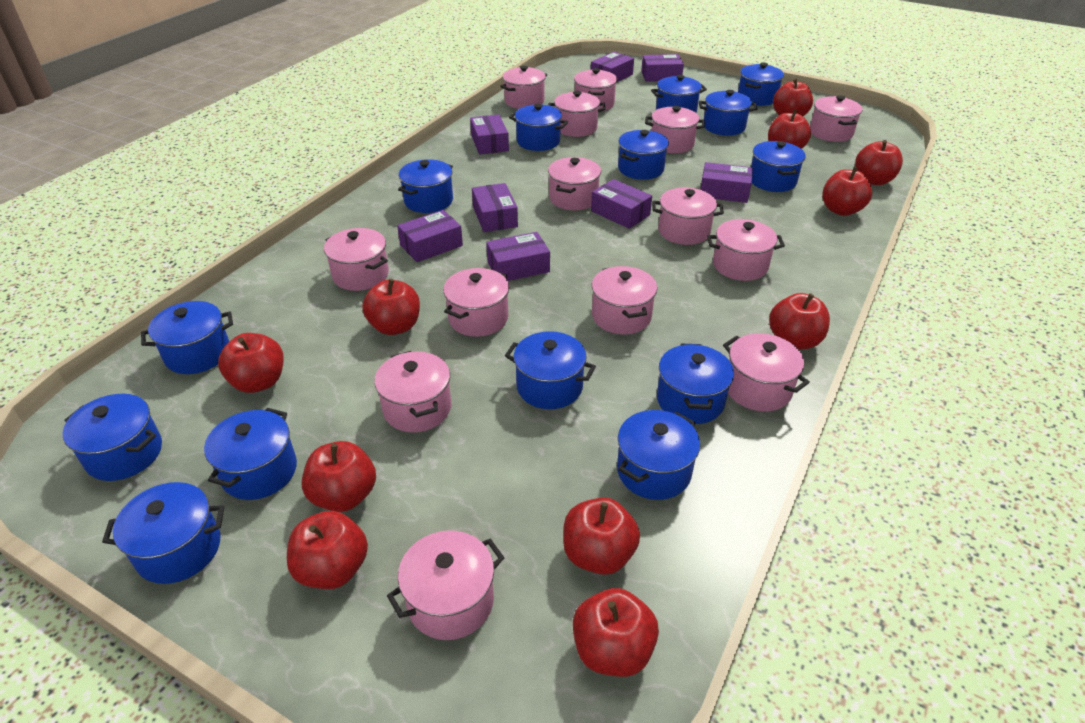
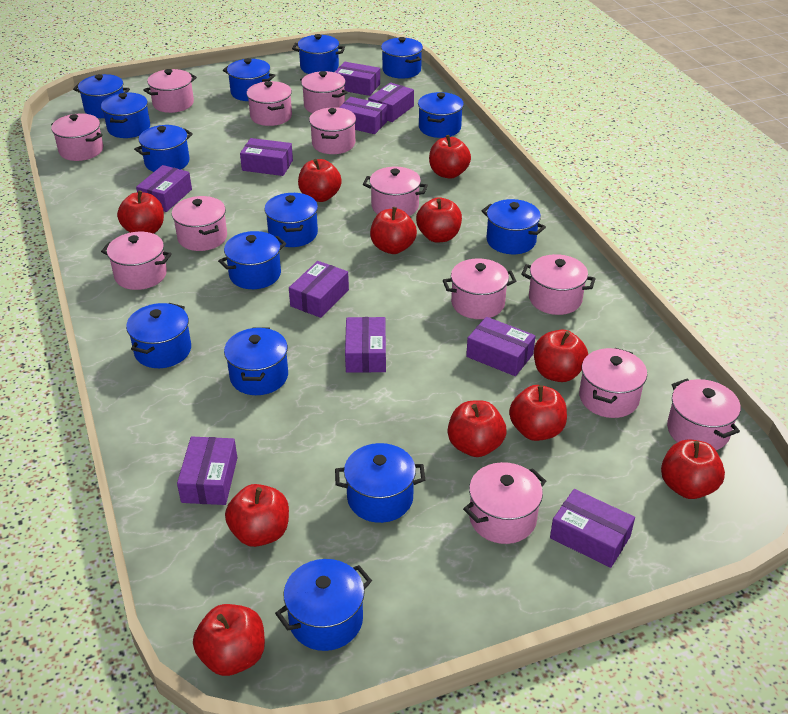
pink pot: [324,228,389,291] [374,351,451,432] [387,531,505,640] [443,268,509,337] [500,66,547,109] [548,91,606,137] [548,157,601,210] [574,68,617,111] [592,266,657,334] [645,106,705,153] [652,187,724,245] [707,219,785,281] [723,333,810,411] [810,95,862,142] = 14 -> [51,113,103,161] [101,232,172,290] [143,69,197,113] [172,196,227,251] [247,81,292,126] [300,71,348,113] [309,107,356,154] [363,167,428,216] [443,258,517,319] [463,462,546,544] [521,254,596,315] [579,348,647,418] [667,379,741,450] = 13
purple box: [397,210,463,262] [470,114,509,155] [472,183,518,232] [486,232,550,281] [591,52,634,82] [591,179,652,229] [641,54,684,82] [700,162,753,203] = 8 -> [136,165,192,212] [177,437,237,505] [240,138,293,176] [289,261,349,318] [335,62,380,96] [339,97,387,134] [345,317,386,373] [368,82,414,122] [466,317,535,376] [550,489,635,568] = 10

